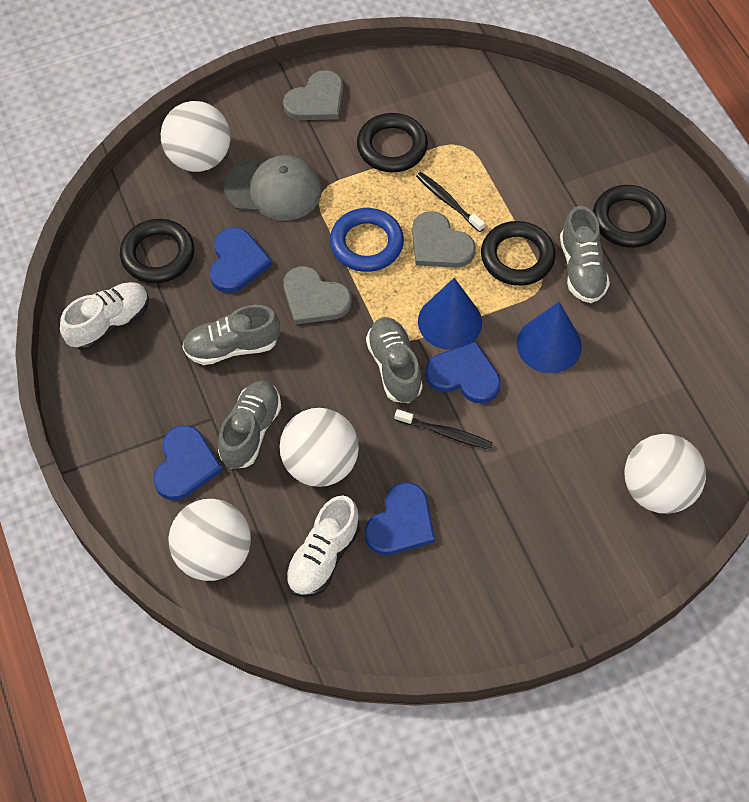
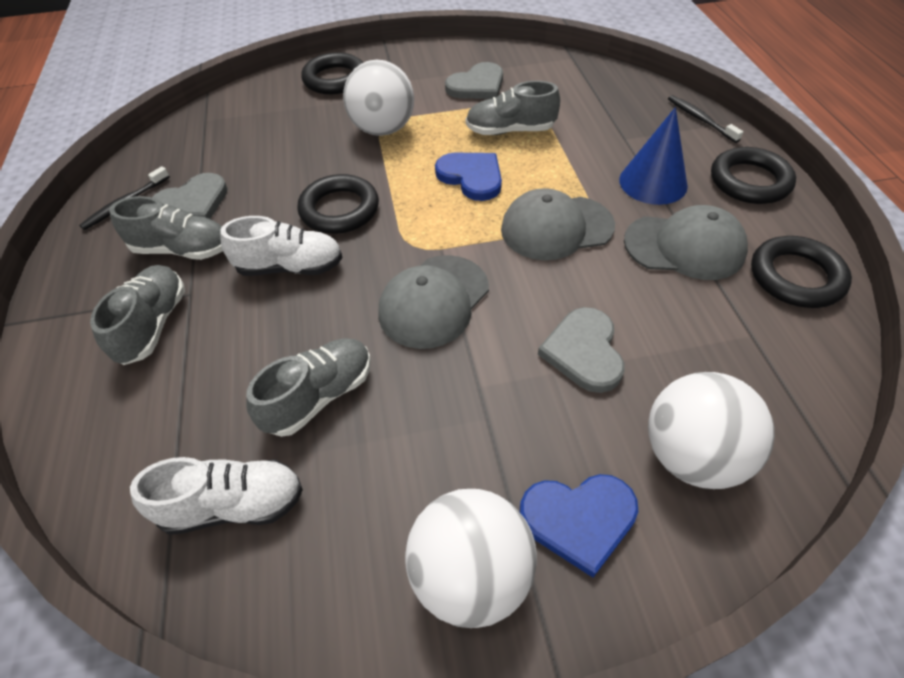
blue cone: [418,278,482,350] [517,302,582,373] = 2 -> [619,107,688,205] = 1
blue heart: [153,425,223,500] [209,227,272,293] [365,482,435,555] [425,342,501,403] = 4 -> [435,153,502,201] [520,474,639,578] = 2
blue ring: [330,208,404,272] = 1 -> none = 0
grey cap: [224,155,322,221] = 1 -> [378,255,489,349] [501,188,615,260] [624,205,748,280] = 3
white ball: [161,101,231,172] [168,499,251,581] [279,408,359,487] [624,434,706,514] = 4 -> [343,59,414,136] [405,489,537,628] [648,372,775,489] = 3

